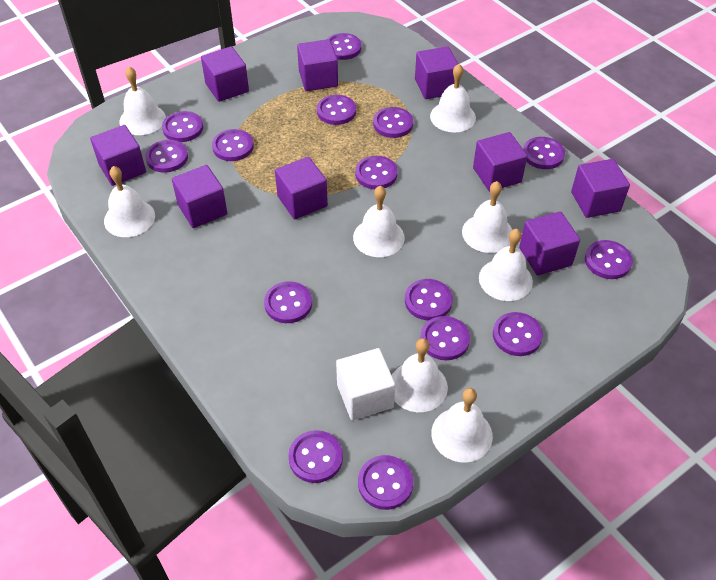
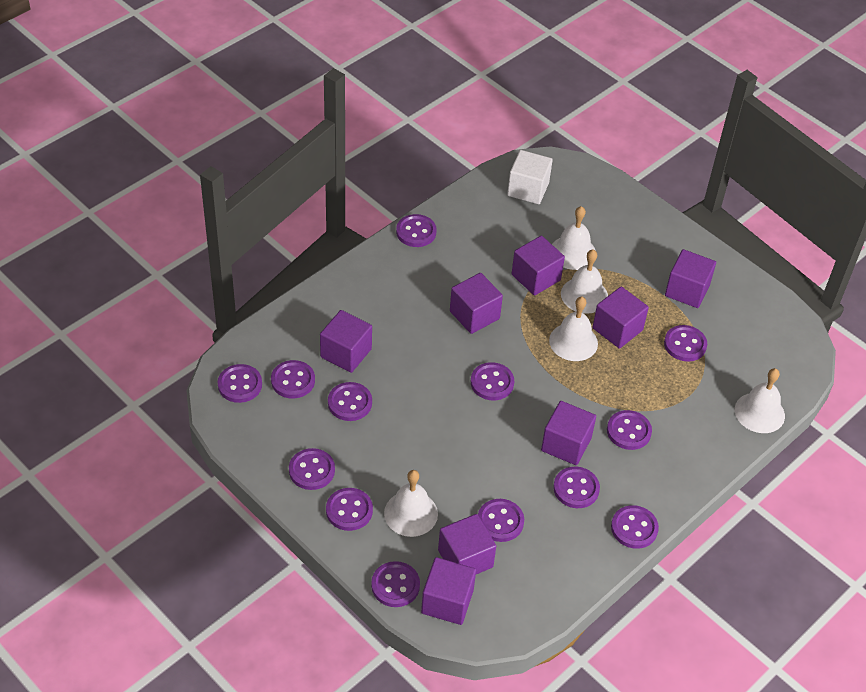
purple button: [145,140,188,173] [162,111,203,142] [212,129,254,161] [264,281,312,323] [288,430,343,483] [317,95,356,125] [327,33,361,60] [355,156,398,189] [358,455,413,510] [373,107,413,138] [405,279,453,320] [420,316,470,360] [493,312,543,356] [523,137,565,169] [585,240,633,279] = 15 -> [218,364,262,403] [271,360,315,398] [289,448,335,490] [326,488,373,531] [328,382,372,421] [371,561,420,607] [396,214,436,247] [471,362,514,400] [478,499,524,542] [553,467,600,508] [607,410,652,450] [611,505,659,549] [664,325,707,362] = 13
purple cube: [90,125,146,186] [172,165,227,228] [201,46,249,102] [275,157,328,219] [297,39,338,91] [415,46,458,99] [473,132,527,192] [519,211,580,276] [571,159,630,218] = 9 -> [320,310,372,373] [421,557,476,625] [438,514,496,574] [450,273,503,334] [511,236,565,296] [541,401,596,465] [592,287,649,349] [665,249,716,308] = 8
white bell: [104,166,155,237] [119,67,166,135] [353,186,405,257] [392,338,448,412] [430,64,476,133] [431,388,493,463] [462,181,512,253] [479,229,533,301] = 8 -> [384,470,438,537] [549,297,598,361] [552,206,596,270] [561,249,608,314] [735,368,785,433] = 5

